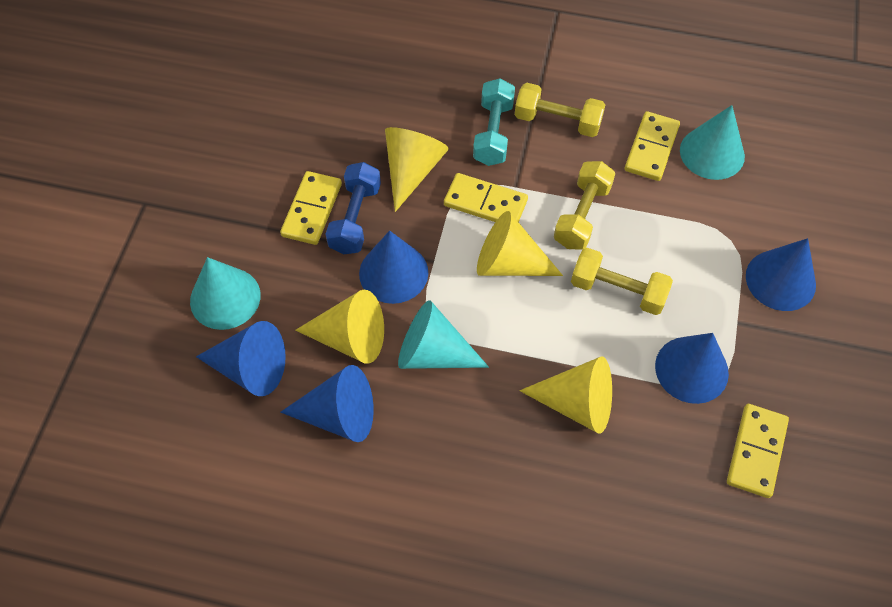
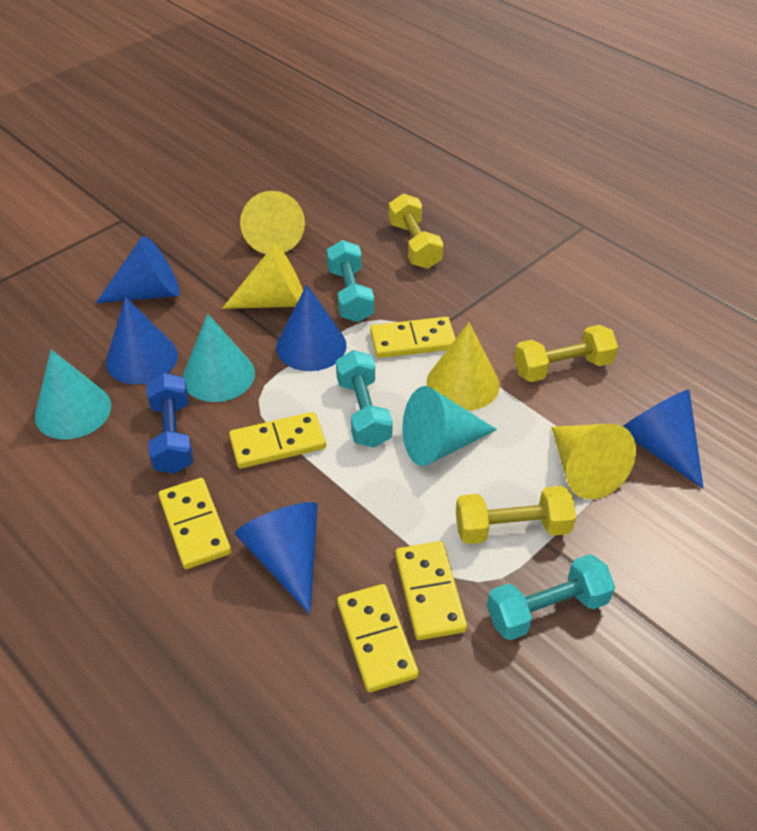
turquoise dumbbell: [473,78,515,166] = 1 -> [327,240,374,322] [336,350,393,447] [487,554,615,640] = 3
yellow domino: [280,171,342,245] [444,173,528,222] [625,111,680,181] [727,404,789,498] = 4 -> [159,478,231,569] [229,412,326,469] [337,584,419,692] [370,317,456,358] [395,541,467,640] = 5

